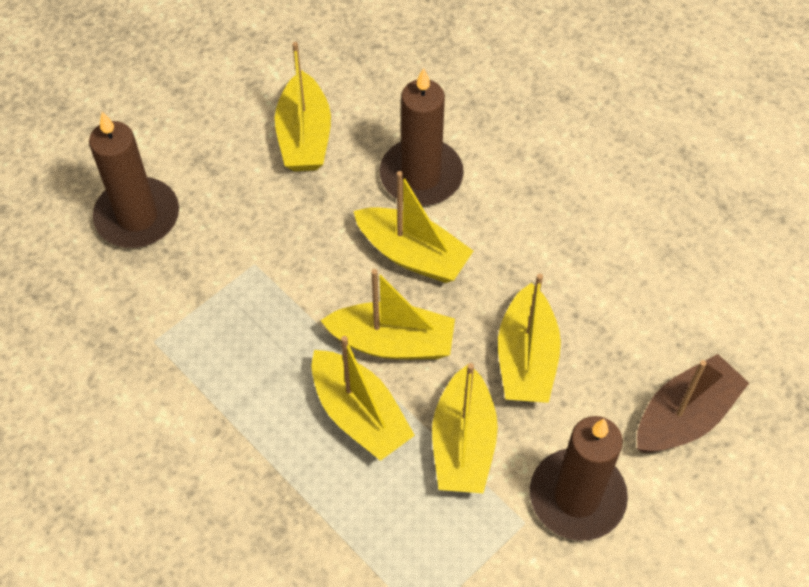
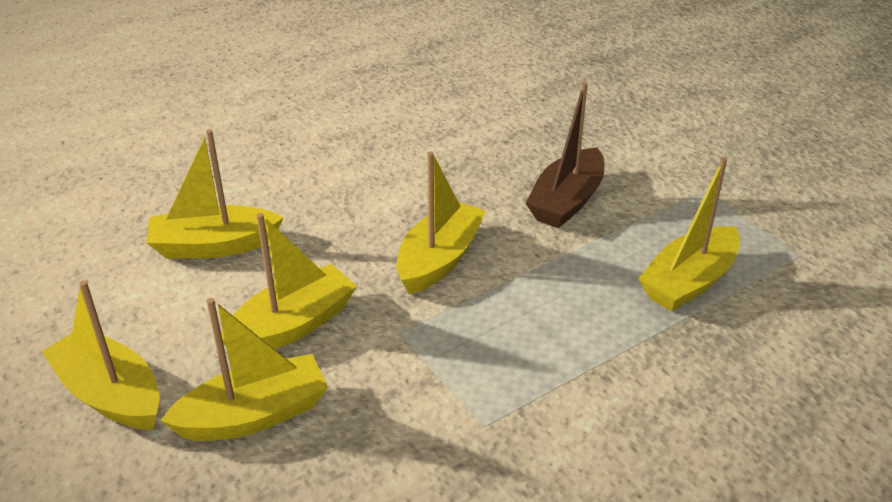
brown candle: [89,112,179,248] [379,68,464,206] [530,416,628,540] = 3 -> none = 0

